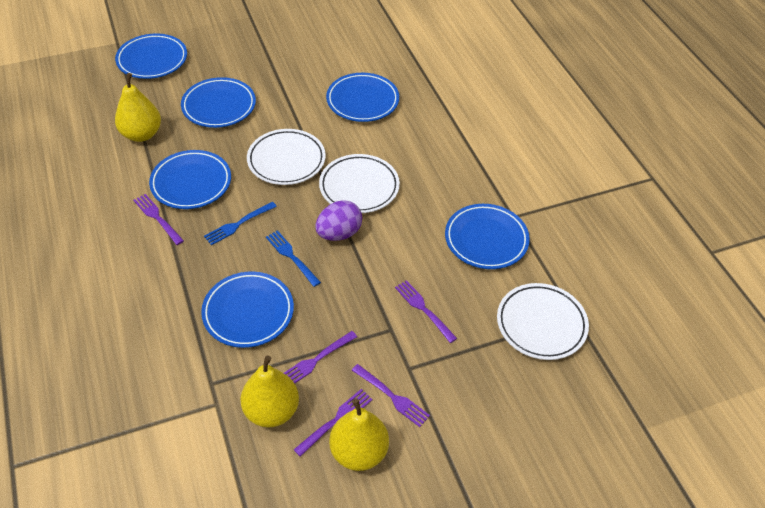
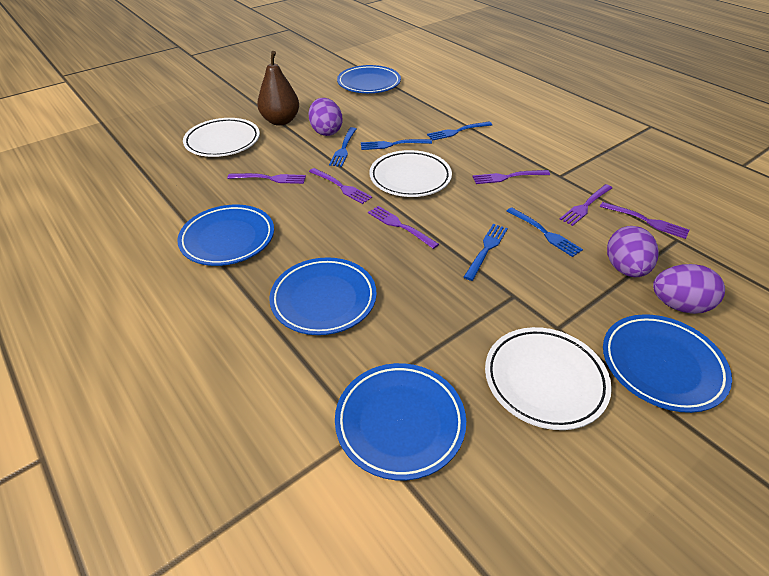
blue fork: [204,202,277,245] [266,230,321,287] = 2 -> [329,127,356,167] [361,139,432,150] [427,121,492,141] [464,224,508,281] [507,207,583,257] = 5
blue plate: [115,34,187,79] [149,150,231,209] [181,77,256,128] [201,272,294,348] [326,73,399,122] [445,204,530,269] = 6 -> [177,205,274,266] [269,257,377,335] [335,363,466,480] [337,65,401,93] [603,314,732,413] = 5
brown pear: none = 0 -> [257,51,299,126] = 1
purple egg: [315,200,362,241] = 1 -> [309,98,343,136] [607,226,659,277] [653,264,725,314] = 3
purple fork: [133,194,184,245] [284,331,357,383] [294,389,373,457] [352,364,430,427] [395,280,457,343] = 5 -> [227,173,306,184] [309,168,372,204] [368,206,439,249] [472,170,550,184] [560,184,612,226] [600,202,689,239] = 6
yellow pear: [115,73,161,142] [240,355,299,428] [329,399,389,471] = 3 -> none = 0

